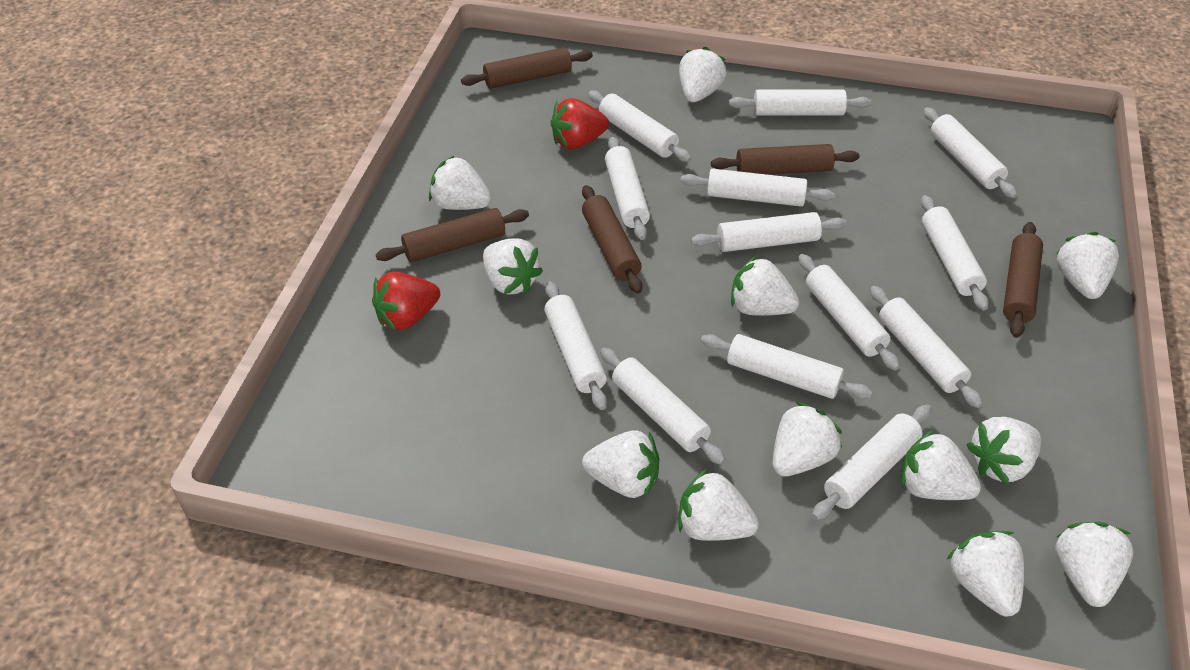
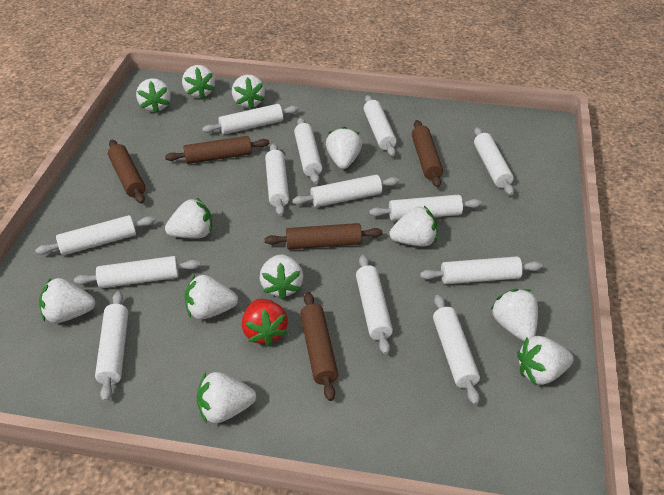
red strawberry: [372,272,440,331] [551,98,609,150] = 2 -> [242,299,288,346] = 1

